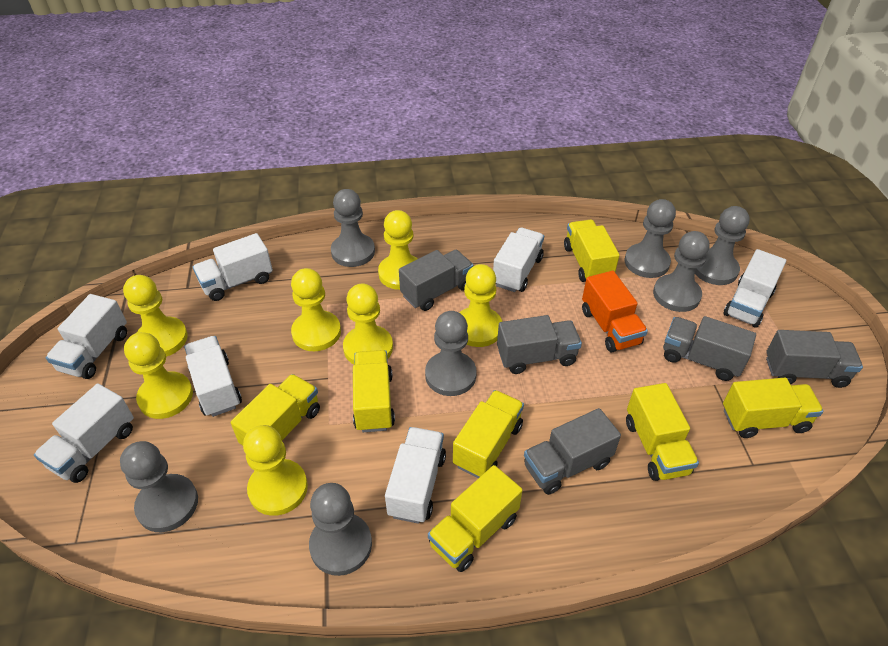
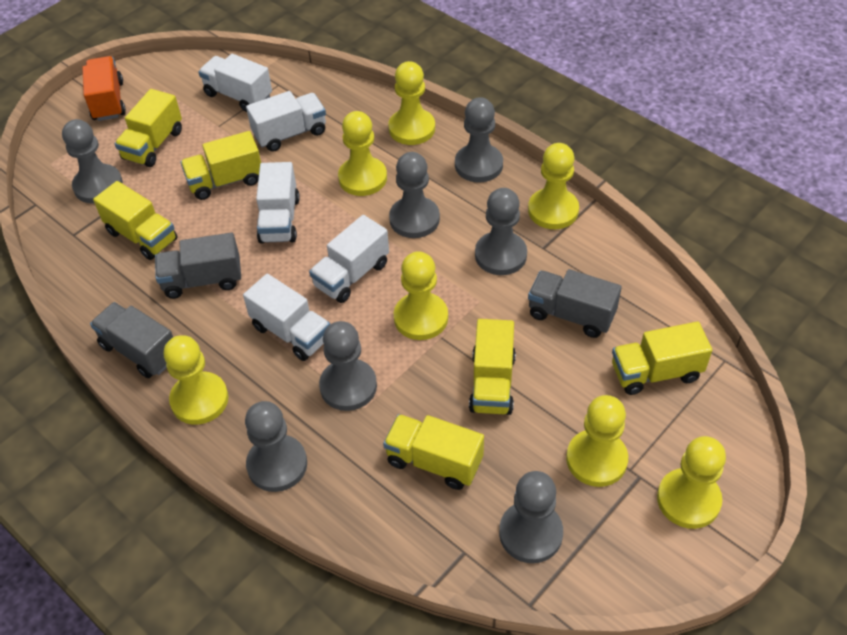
grey truck: [399,250,473,311] [497,315,582,374] [524,408,621,495] [663,316,756,381] [766,330,863,388] = 5 -> [90,302,173,378] [155,233,241,299] [528,269,622,338] = 3
white truck: [34,384,134,483] [46,294,127,379] [184,336,242,417] [193,233,273,301] [385,427,446,524] [493,228,544,292] [723,249,786,328] = 7 -> [198,54,272,112] [243,274,330,361] [246,91,326,152] [256,162,300,244] [309,215,389,303] = 5
yellow truck: [231,374,320,445] [353,350,395,432] [428,465,523,572] [453,390,524,478] [564,220,620,282] [626,383,699,481] [723,378,824,438] = 7 -> [93,181,178,260] [115,89,182,167] [180,131,261,200] [383,414,484,490] [469,319,516,415] [612,321,712,395] = 6

